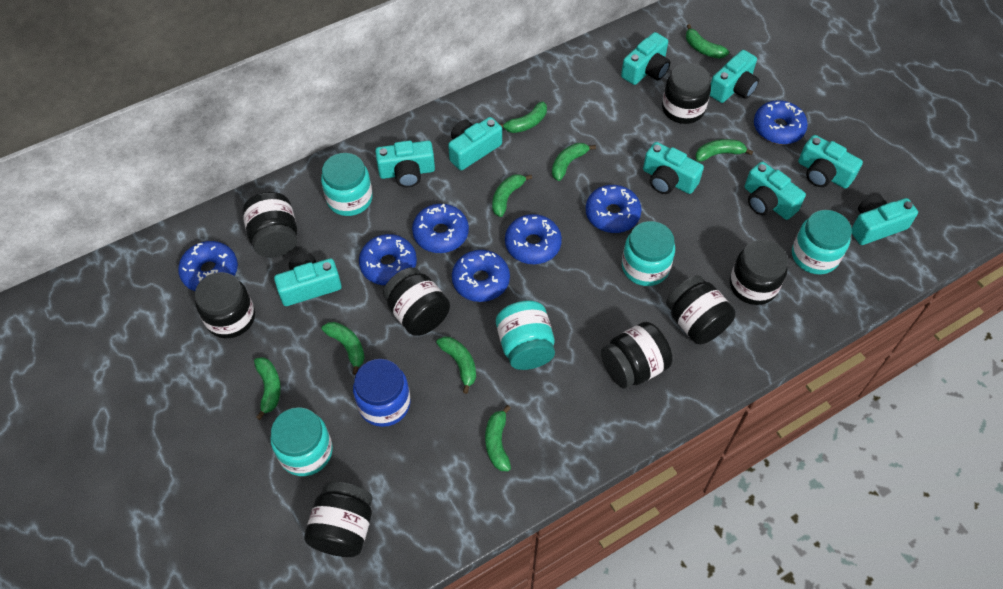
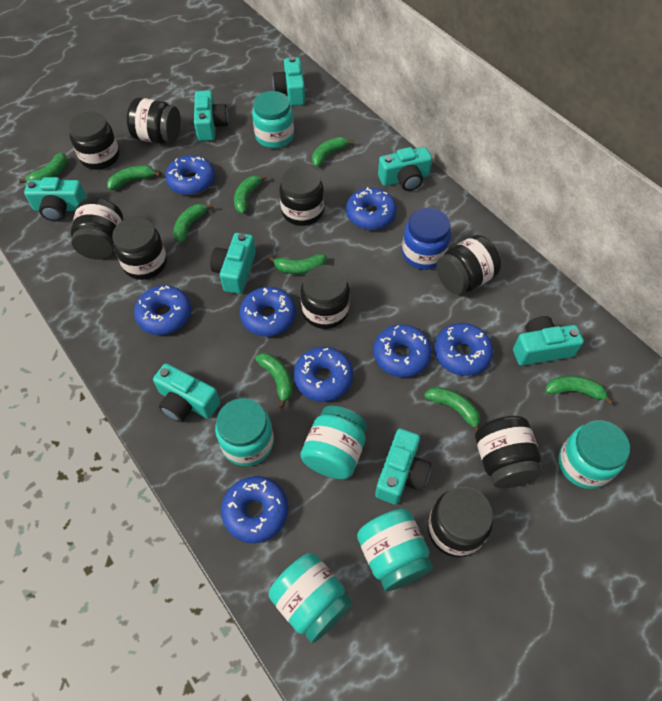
black jar: [195,272,255,338] [242,192,297,258] [304,482,373,557] [383,267,450,336] [601,322,673,389] [662,63,711,124] [666,275,736,344] [730,240,788,305] = 8 -> [68,111,120,170] [71,198,123,259] [112,217,167,280] [127,98,181,144] [279,165,324,226] [301,265,350,329] [428,487,493,557] [436,235,501,294] [475,416,543,488] = 9
blue donut: [178,241,238,291] [359,234,417,285] [412,204,469,253] [452,250,510,302] [505,214,562,264] [586,185,642,233] [754,100,808,145] = 7 -> [134,285,191,335] [165,155,215,195] [221,476,288,543] [240,287,296,337] [294,347,353,402] [346,187,397,230] [373,324,432,377] [434,323,493,376] = 8
turquoise camera: [274,253,342,306] [375,140,435,187] [448,117,502,170] [621,32,670,85] [643,142,704,194] [710,50,759,103] [745,162,806,220] [798,135,863,189] [851,194,918,245] = 9 -> [24,177,87,222] [153,363,220,422] [194,90,228,141] [210,233,256,294] [272,56,305,106] [375,429,431,505] [378,147,432,191] [513,316,584,366] = 8
turquoise jar: [271,407,333,476] [321,153,373,216] [496,300,555,370] [622,221,675,286] [792,210,852,274] = 5 -> [215,398,274,466] [252,91,294,148] [269,553,352,643] [300,406,367,479] [357,509,433,591] [558,420,630,489] = 6

